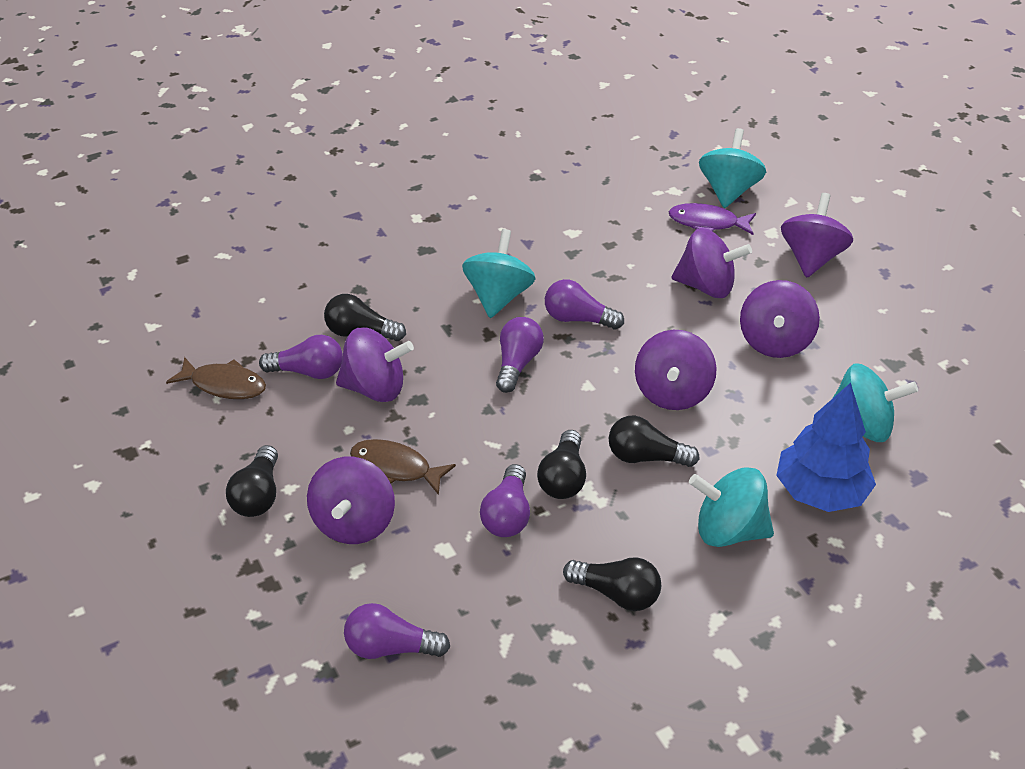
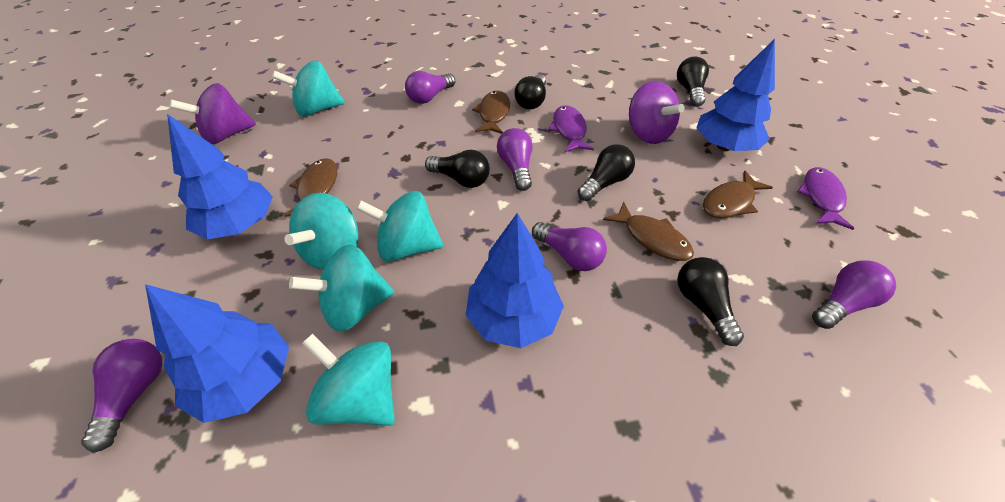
blue tree: [776,383,876,512] = 1 -> [145,284,289,423] [167,114,273,239] [466,213,564,348] [696,39,775,151] = 4
brown fish: [166,357,266,399] [350,439,456,495] = 2 -> [284,158,337,217] [472,91,510,134] [603,202,694,261] [703,171,773,218] = 4
purple fish: [669,203,756,235] = 1 -> [548,105,594,152] [797,167,854,230] = 2
purple spinning top: [307,457,395,544] [336,327,414,402] [635,330,717,410] [672,228,752,298] [740,280,820,358] [781,193,853,278] = 6 -> [170,83,256,144] [629,81,685,144] = 2
turquoise spinning top: [462,229,535,318] [689,467,774,547] [699,128,766,208] [832,363,918,442] = 4 -> [272,60,345,116] [284,193,358,270] [289,245,394,332] [302,334,395,426] [356,191,443,262] = 5

